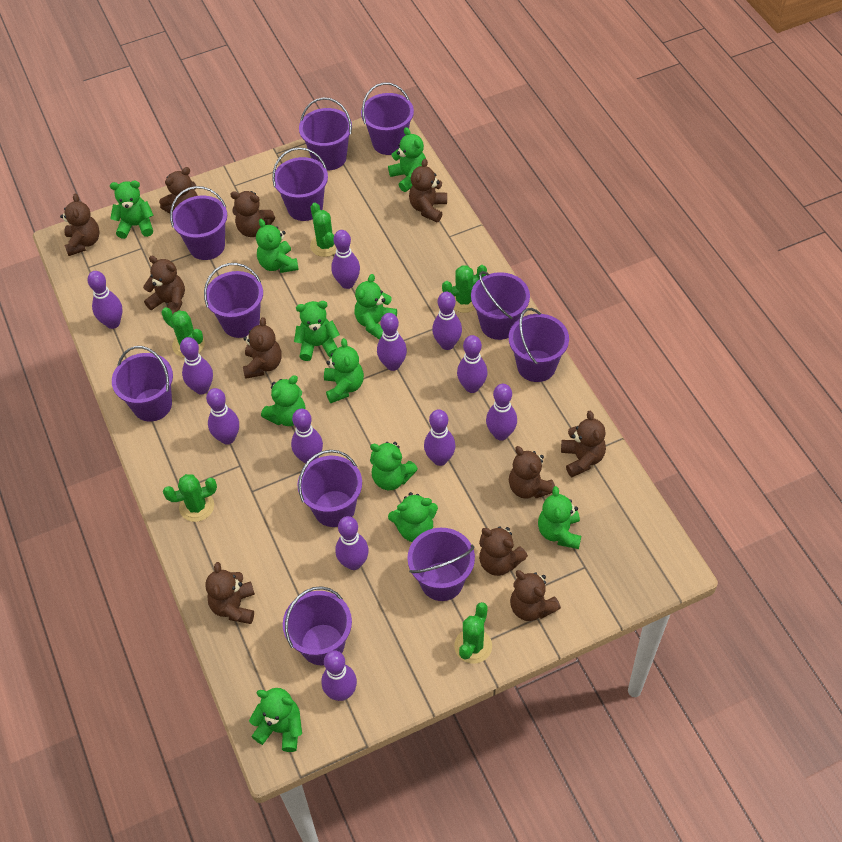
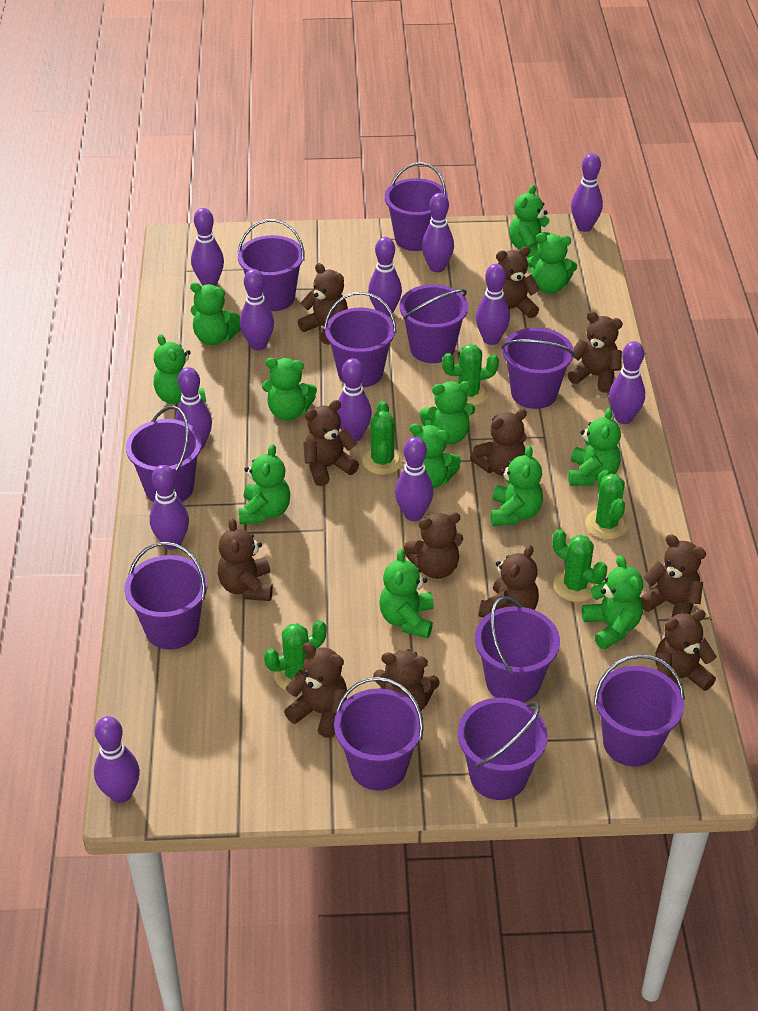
brown teddy bear: [60,194,100,256] [143,256,185,314] [159,167,198,213] [205,562,255,624] [230,191,275,237] [243,317,282,379] [409,159,447,222] [479,526,528,576] [509,446,555,499] [510,570,561,621] [561,411,606,477] = 11 -> [217,518,273,601] [284,643,347,738] [298,263,348,345] [303,400,359,486] [373,649,440,711] [404,512,463,579] [470,409,527,476] [478,545,539,618] [496,246,540,318] [567,311,623,393] [640,534,706,618] [655,609,717,691] = 12
green teddy bear: [110,181,153,239] [249,688,302,752] [256,219,299,273] [261,375,305,426] [294,301,340,361] [324,338,364,403] [354,274,397,340] [370,442,418,490] [388,127,426,192] [388,492,438,542] [538,486,581,549] = 11 -> [154,334,206,404] [190,282,241,345] [239,444,290,524] [262,358,317,421] [379,549,434,638] [410,423,461,489] [419,381,475,445] [490,445,543,526] [509,185,554,257] [527,233,577,294] [568,408,621,486] [582,555,643,649] = 12

